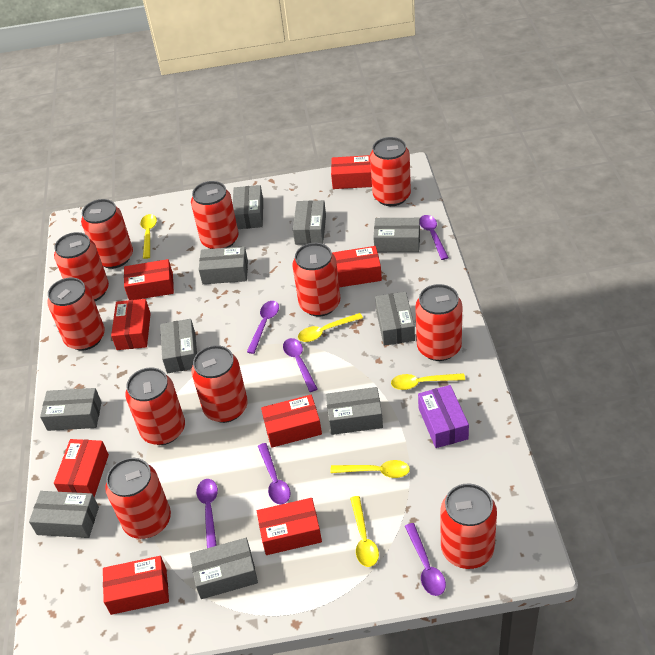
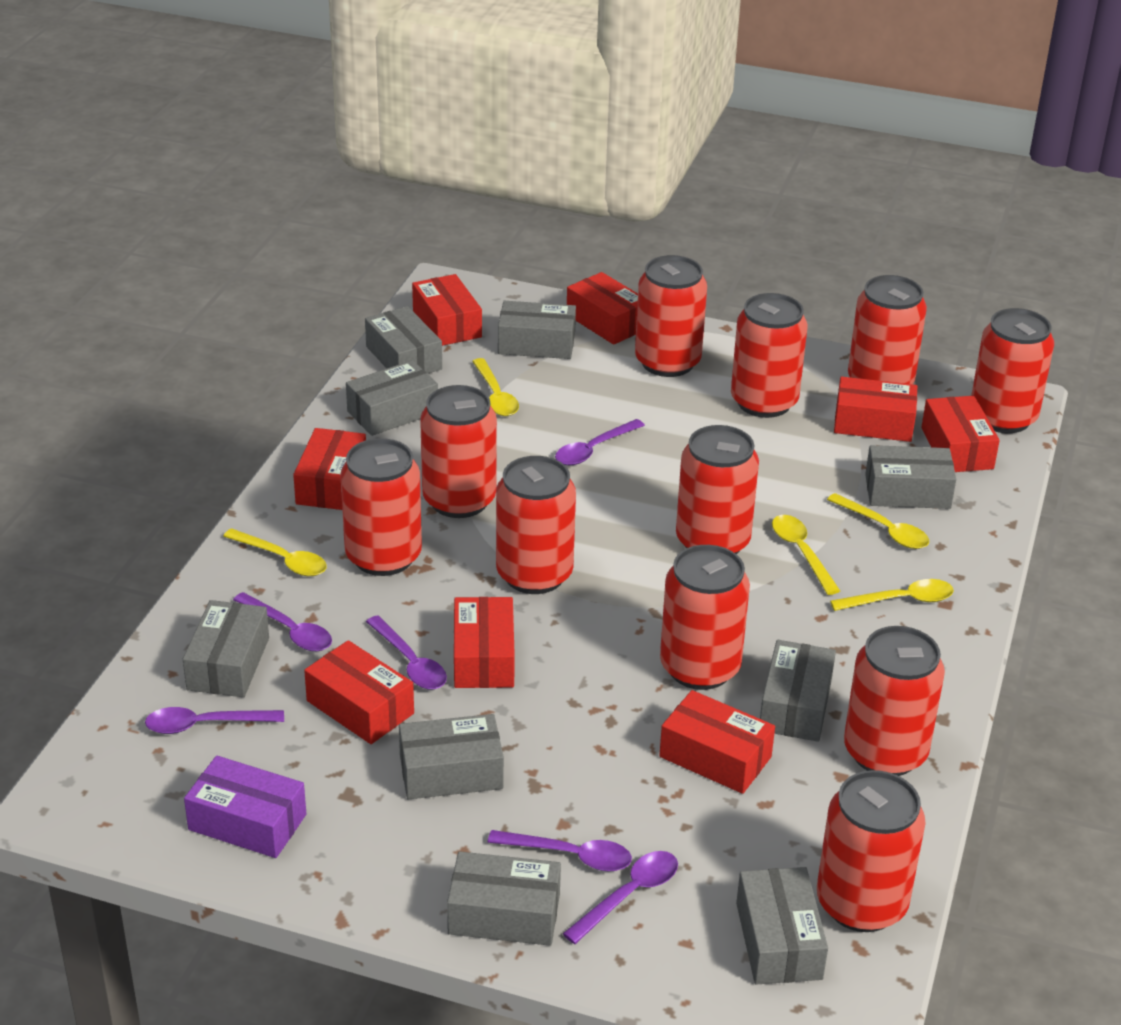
grey box: [29,491,99,538] [40,388,102,431] [160,319,197,373] [190,538,258,599] [199,246,248,284] [233,185,263,229] [293,200,326,245] [326,387,383,435] [373,218,420,252] [375,292,415,346] = 10 -> [183,600,269,697] [346,360,438,436] [365,306,442,374] [399,714,504,800] [447,851,561,946] [498,301,576,359] [736,867,828,985] [760,640,836,742] [865,445,956,509] = 9

